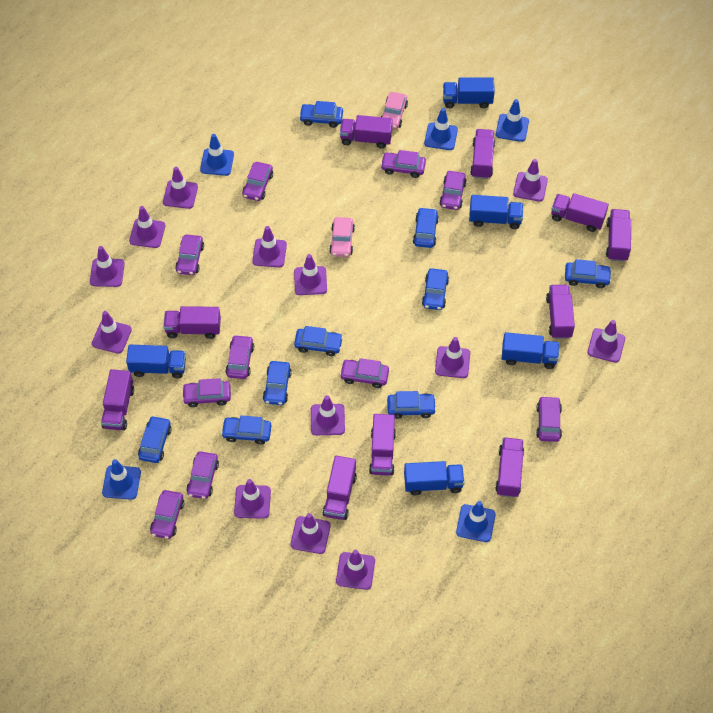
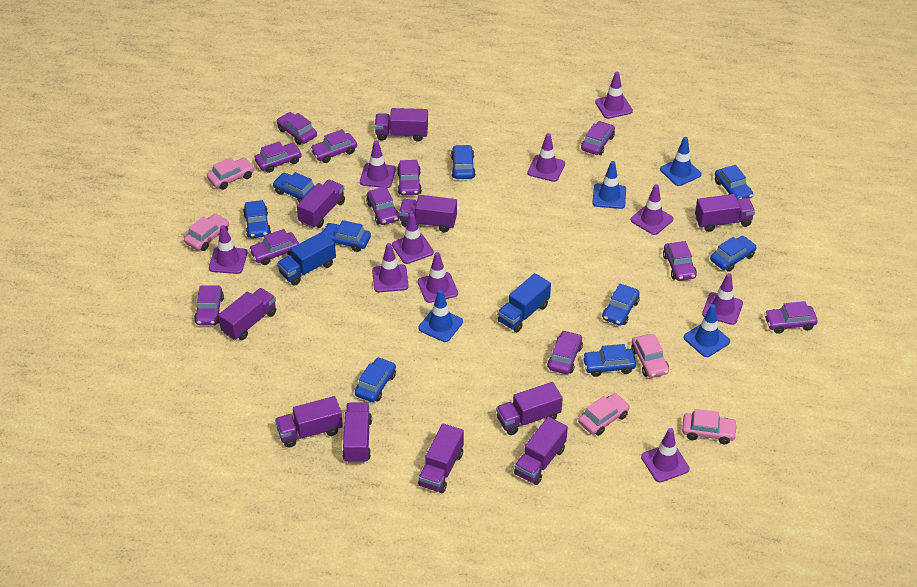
blue traffic cone: [102,459,141,500] [200,134,234,176] [424,108,458,150] [456,501,496,542] [496,99,529,142] = 5 -> [418,290,463,342] [592,161,626,209] [660,137,701,186] [684,304,730,357] = 4
blue truck: [126,345,186,378] [404,461,465,495] [443,77,495,108] [469,195,523,229] [502,332,559,369] = 5 -> [277,231,336,286] [497,273,551,332] = 2
pink car: [329,217,355,257] [381,92,408,129] = 2 -> [184,214,229,251] [207,157,254,190] [578,393,630,436] [631,334,669,378] [682,409,738,444] = 5
purple car: [150,490,184,539] [175,235,204,275] [182,378,231,407] [186,452,219,499] [226,335,254,379] [242,162,273,201] [340,358,389,388] [381,150,426,178] [439,171,467,210] [536,396,562,442] = 10 -> [194,286,224,325] [249,229,299,265] [255,141,302,173] [277,112,317,145] [310,129,357,163] [366,187,400,225] [397,160,422,196] [547,330,583,374] [581,121,615,155] [663,241,697,281] [764,301,818,334] = 11
purple traffic cone: [90,246,125,287] [92,311,132,354] [129,206,165,248] [163,167,198,209] [234,479,271,519] [252,226,287,267] [290,513,331,554] [294,254,327,295] [311,395,345,435] [336,550,375,590] [435,337,470,378] [513,159,548,202] [587,320,625,363] = 13 -> [209,225,247,274] [360,141,396,188] [372,243,409,292] [392,213,434,264] [418,252,458,303] [527,133,565,182] [595,72,633,119] [631,184,673,235] [641,428,690,482] [702,273,743,325] = 10

